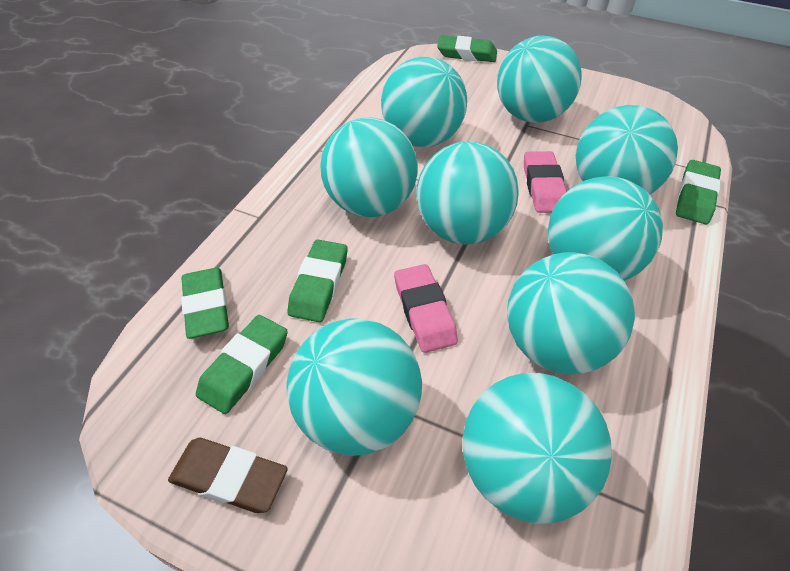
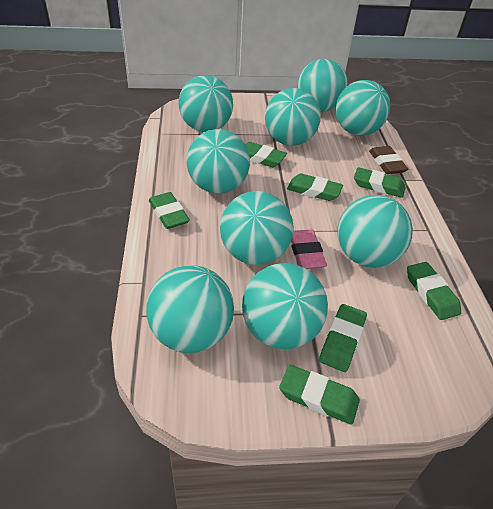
green eraser: [181,268,229,339] [196,315,288,414] [287,240,347,322] [437,35,497,62] [676,160,721,224] = 5 -> [149,192,190,229] [245,142,287,167] [279,365,360,425] [287,173,343,201] [319,304,367,372] [354,167,406,198] [407,262,461,320] = 7
pink eraser: [394,264,458,353] [524,151,567,213] = 2 -> [291,229,327,269] = 1

